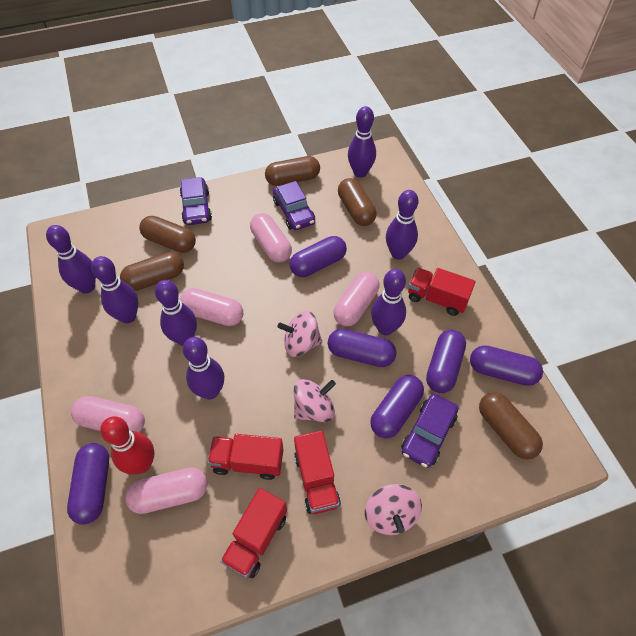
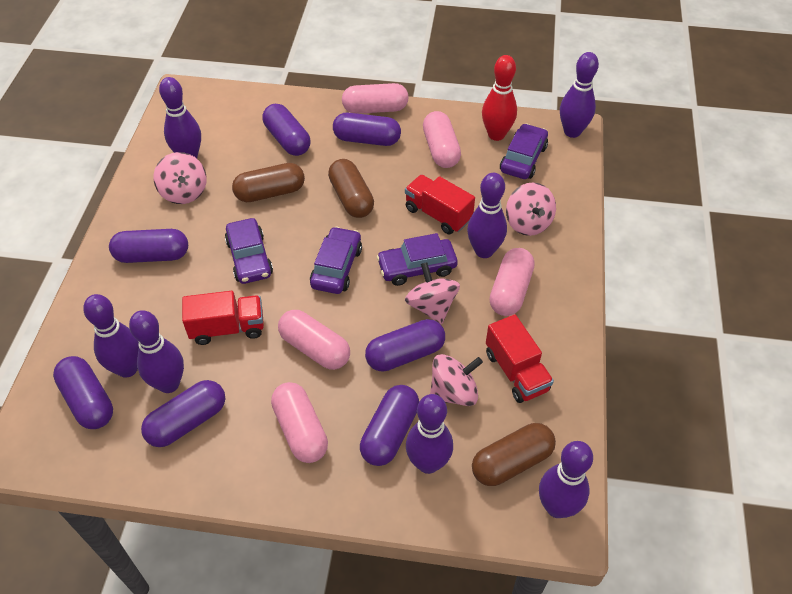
brown capsule: [120,252,184,291] [139,216,196,253] [265,156,320,186] [338,178,377,226] [479,392,543,460] = 5 -> [232,163,305,202] [328,159,374,218] [472,423,556,486] = 3
pink spinning top: [277,311,322,357] [294,379,336,422] [365,484,422,535] = 3 -> [154,152,207,204] [405,262,460,325] [430,354,483,406] [506,183,556,236] = 4
purple capsule: [67,443,109,525] [290,236,347,277] [328,329,396,367] [370,375,424,438] [426,330,466,393] [470,345,543,386] = 6 -> [53,356,113,429] [109,229,188,263] [141,380,225,447] [263,104,310,156] [333,113,401,146] [360,385,419,466] [365,319,445,372] = 7
purple car: [180,177,212,225] [273,181,315,230] [401,394,458,468] = 3 -> [225,218,273,284] [310,227,362,294] [376,233,458,286] [500,123,548,179] = 4
red truck: [207,434,284,480] [220,488,287,578] [294,430,341,514] [408,268,476,316] = 4 -> [182,291,264,345] [405,175,475,234] [486,314,554,403] = 3

